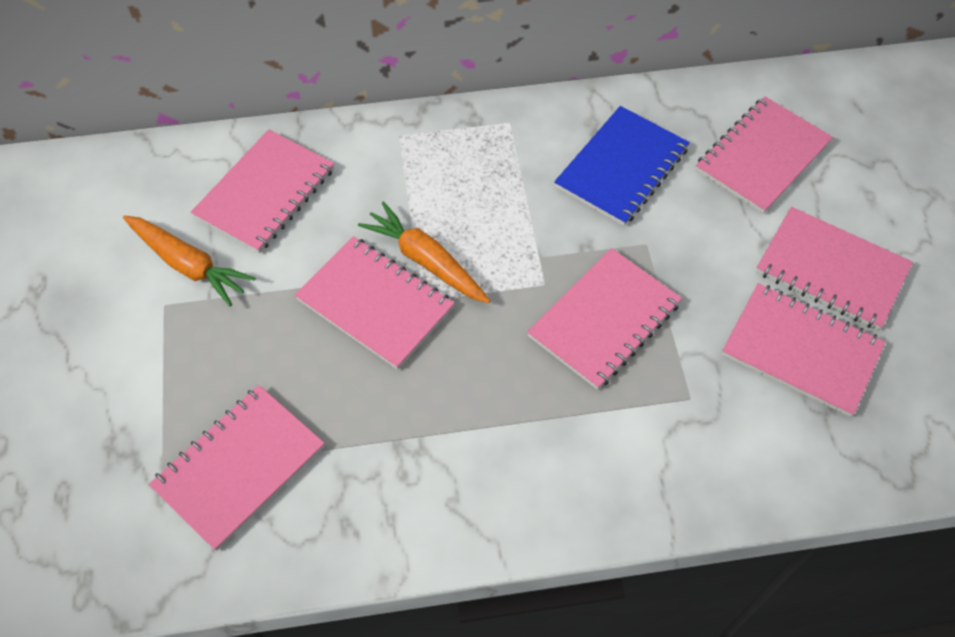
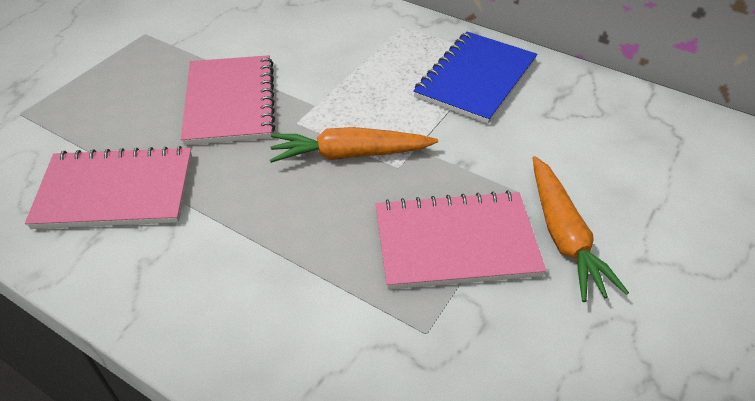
pink notebook: [149,385,325,551] [191,129,334,253] [295,236,455,370] [527,248,682,390] [696,96,833,214] [722,283,886,417] [756,207,913,330] = 7 -> [25,146,192,229] [181,55,275,145] [376,190,546,290] = 3

